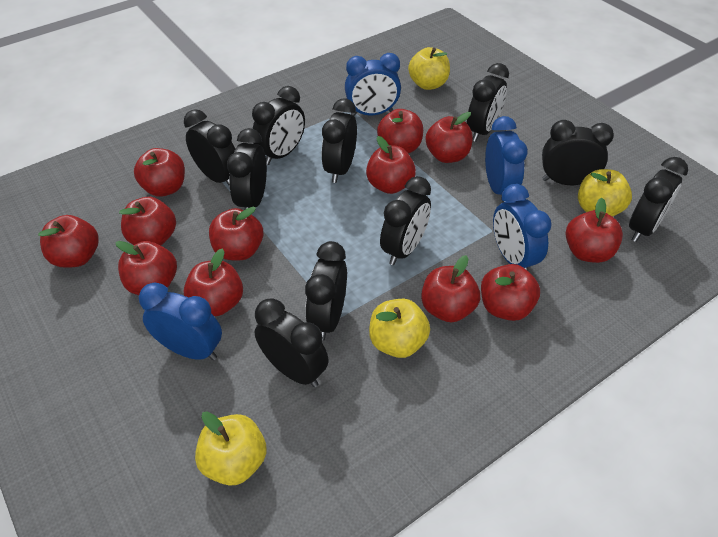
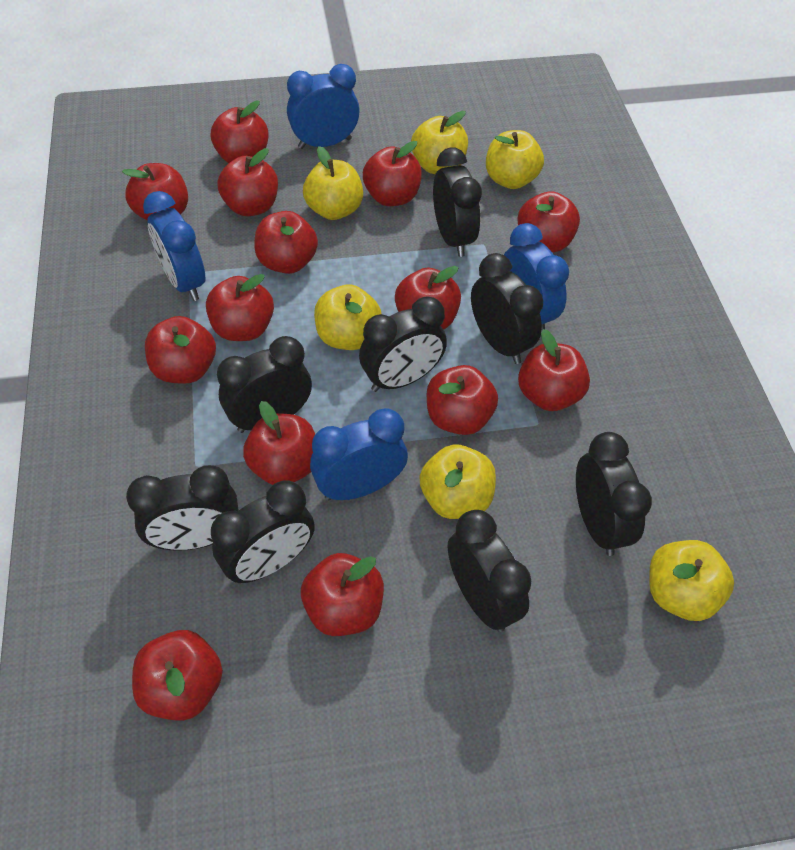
black clock: [184,109,235,185] [227,128,267,210] [252,86,305,165] [255,298,329,387] [305,241,347,341] [322,98,357,183] [380,176,431,265] [467,63,509,142] [542,120,614,185] [629,157,688,242] = 10 -> [126,465,239,551] [211,480,315,583] [217,336,312,433] [359,296,447,392] [433,147,482,257] [448,510,531,632] [471,253,543,364] [576,432,652,556] = 8
red apple: [38,215,99,268] [115,241,177,295] [119,197,176,246] [134,148,185,197] [184,248,243,316] [209,207,263,260] [366,136,416,194] [377,109,423,153] [421,255,480,322] [426,112,473,163] [481,264,540,321] [566,198,623,263] = 12 -> [122,163,188,221] [132,630,223,721] [145,316,216,384] [206,274,274,341] [211,100,269,163] [217,148,278,216] [243,401,315,485] [254,211,318,274] [301,553,384,636] [363,141,422,206] [395,266,461,330] [427,365,498,435] [517,191,580,253] [518,329,590,411] = 14
yellow apple: [195,411,267,486] [369,299,430,358] [408,47,450,90] [578,169,632,217] = 4 -> [303,146,363,220] [314,284,382,350] [411,111,468,174] [420,445,496,519] [486,130,544,189] [649,540,734,621] = 6

